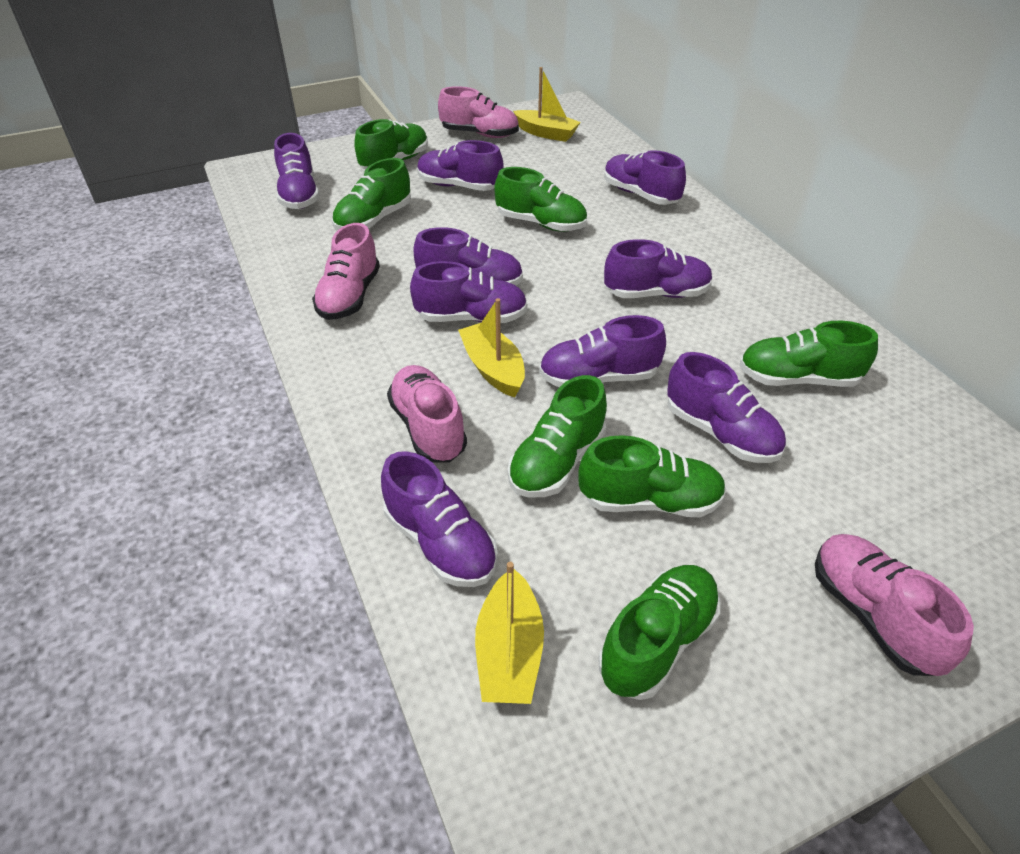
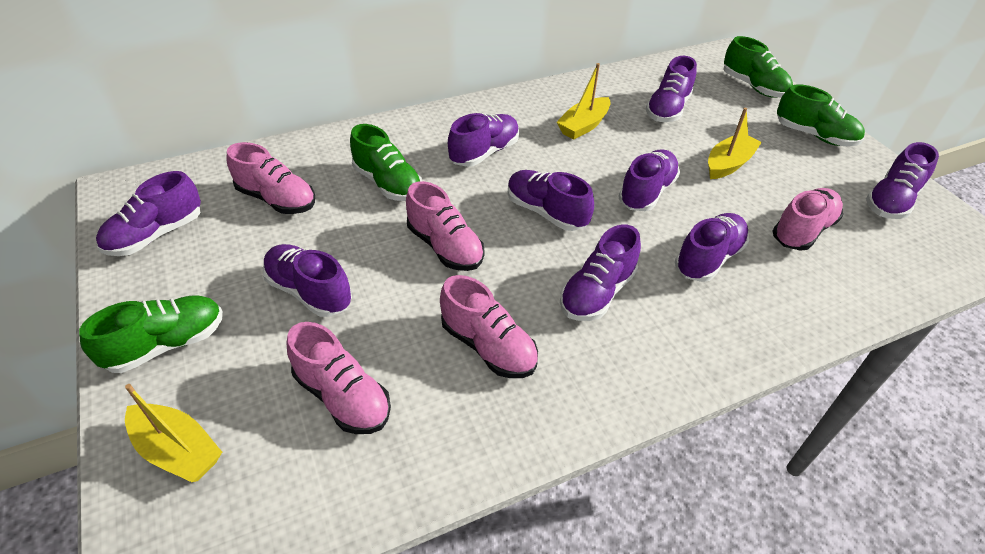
green shoe: [332,158,411,231] [354,119,428,169] [494,167,587,232] [508,375,607,498] [578,435,726,517] [598,565,720,700] [739,321,878,387] = 7 -> [79,295,223,373] [350,124,422,201] [723,36,793,98] [777,84,865,147] = 4
pink shoe: [312,223,380,320] [387,365,467,463] [438,86,519,138] [815,534,974,676] = 4 -> [227,142,315,214] [286,322,391,434] [406,181,485,271] [440,275,538,378] [772,188,843,251] = 5

